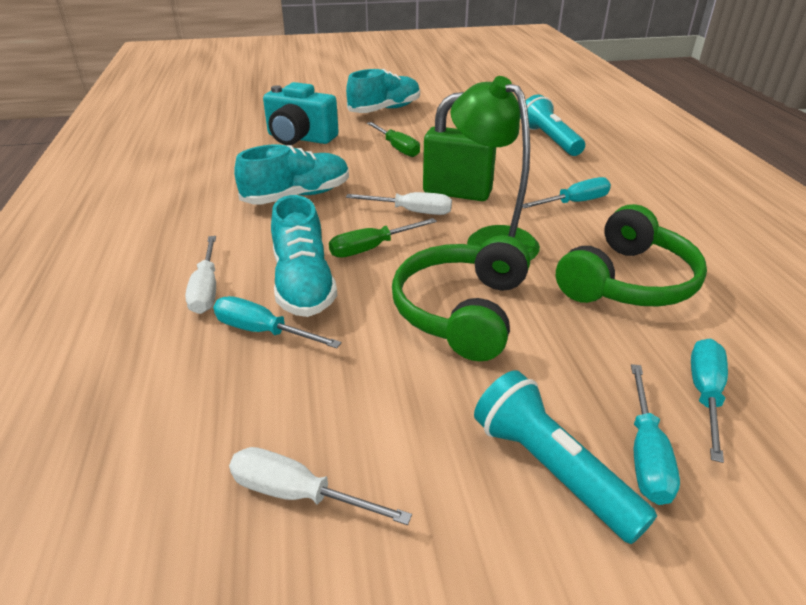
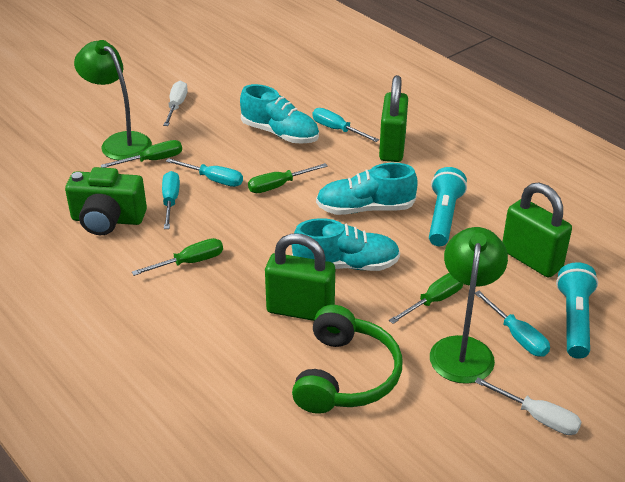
green camera: none = 0 -> [65,167,147,235] = 1
green headphones: [392,235,530,361] [556,204,707,306] = 2 -> [292,305,402,414] = 1
green lamp: [450,76,540,261] = 1 -> [74,40,152,160] [430,227,508,384] = 2
green padlock: [423,92,496,201] = 1 -> [265,234,335,321] [379,75,408,162] [502,182,572,278] = 3
green screwdriver: [329,218,437,258] [367,122,420,157] = 2 -> [101,140,182,168] [132,238,223,276] [248,163,328,193] [389,273,463,324] = 4
turquoise camera: [263,82,339,145] = 1 -> none = 0
white screwdriver: [185,236,216,314] [229,447,412,525] [346,192,452,215] = 3 -> [163,81,188,126] [475,378,581,435] = 2

